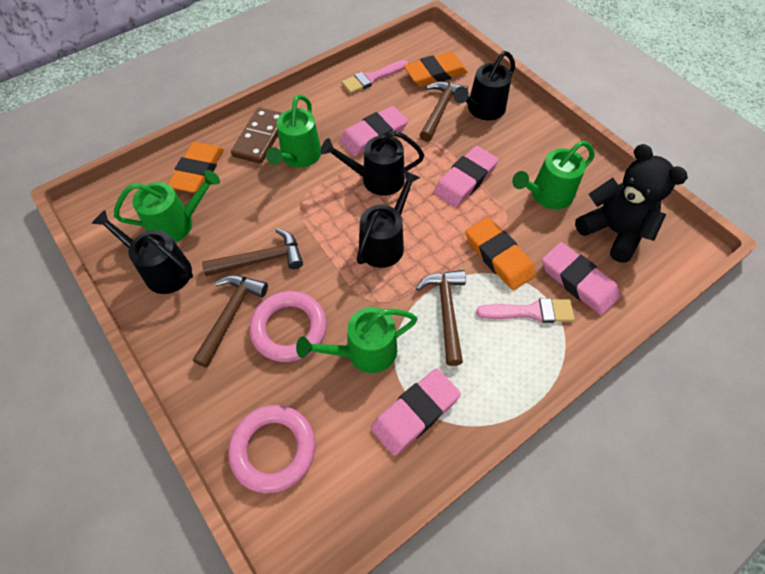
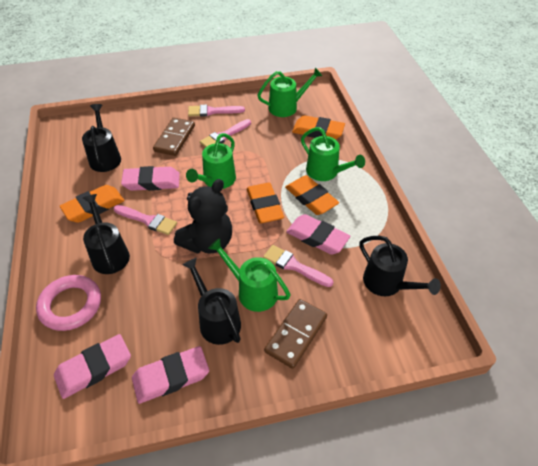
brown domino: [231,107,282,164] = 1 -> [153,117,195,156] [264,299,327,369] = 2
brown hammer: [193,275,268,368] [202,228,303,276] [416,270,466,366] [420,81,468,142] = 4 -> none = 0
orange eraser: [168,142,224,193] [404,52,468,87] [465,217,536,290] = 3 -> [60,185,125,223] [247,183,284,224] [285,175,339,215] [292,115,345,140] = 4
pink brush: [342,60,408,94] [476,298,575,323] = 2 -> [114,205,177,235] [188,104,245,117] [200,119,251,148] [263,245,333,287] = 4
pink ring: [228,405,315,494] [249,291,327,362] = 2 -> [36,275,101,331] = 1

